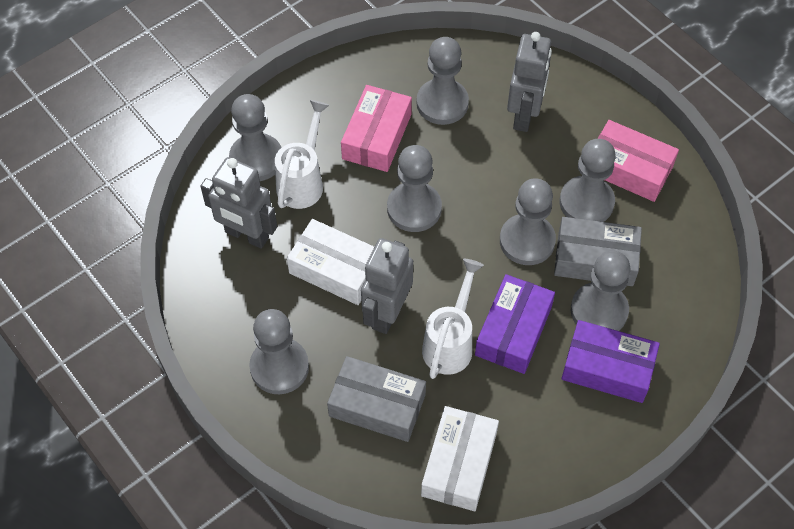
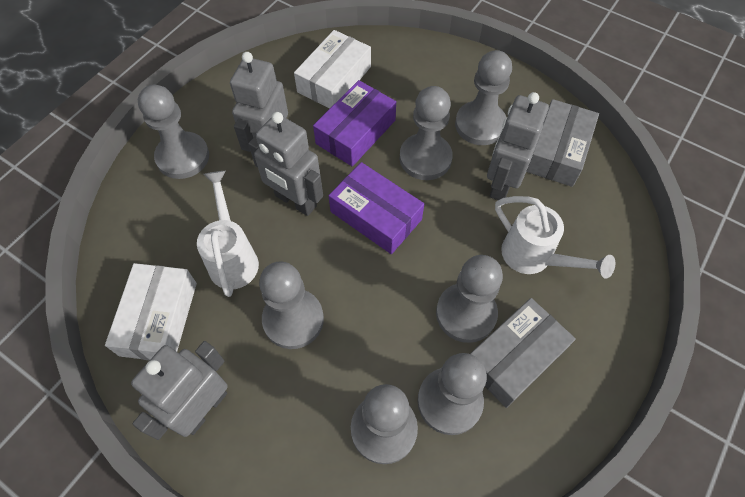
grey robot: [201,157,277,249] [361,238,413,334] [507,32,552,132] = 3 -> [131,341,228,440] [230,52,288,152] [248,112,323,216] [487,92,549,200] = 4
pink box: [341,85,412,172] [597,120,679,202] = 2 -> none = 0

